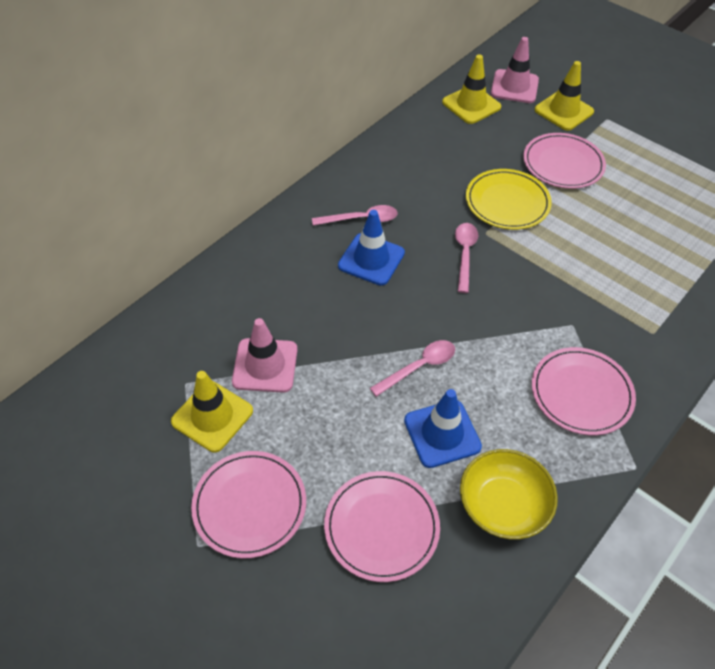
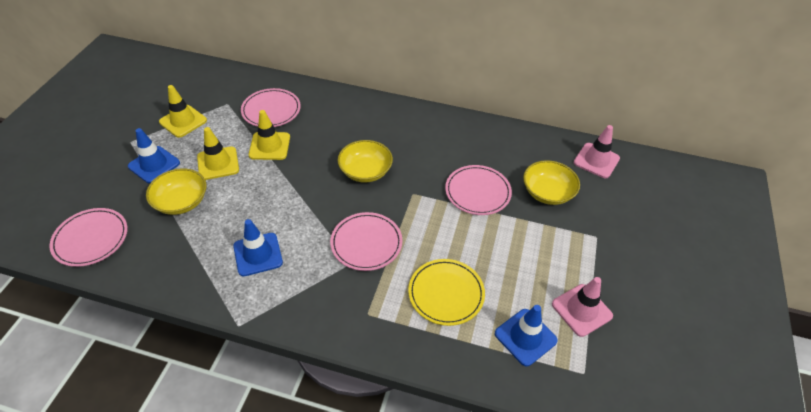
blue traffic cone: [338,210,405,286] [404,389,482,468] = 2 -> [128,128,180,183] [233,219,283,276] [495,305,558,366] = 3
pink spoon: [312,205,398,226] [370,340,455,397] [455,223,478,293] = 3 -> none = 0
yellow bowl: [460,449,558,539] = 1 -> [146,168,206,215] [338,140,393,183] [523,160,580,205] = 3

